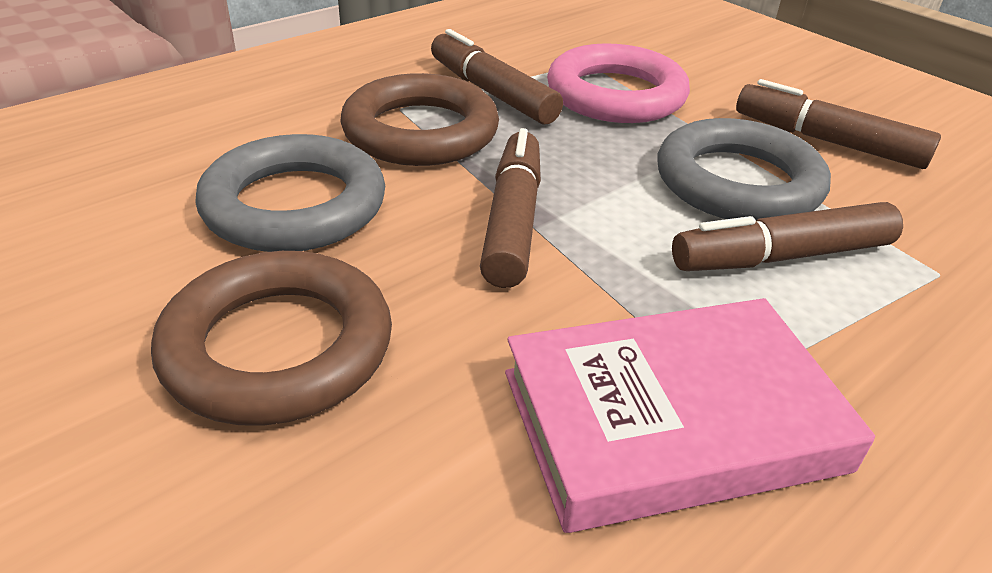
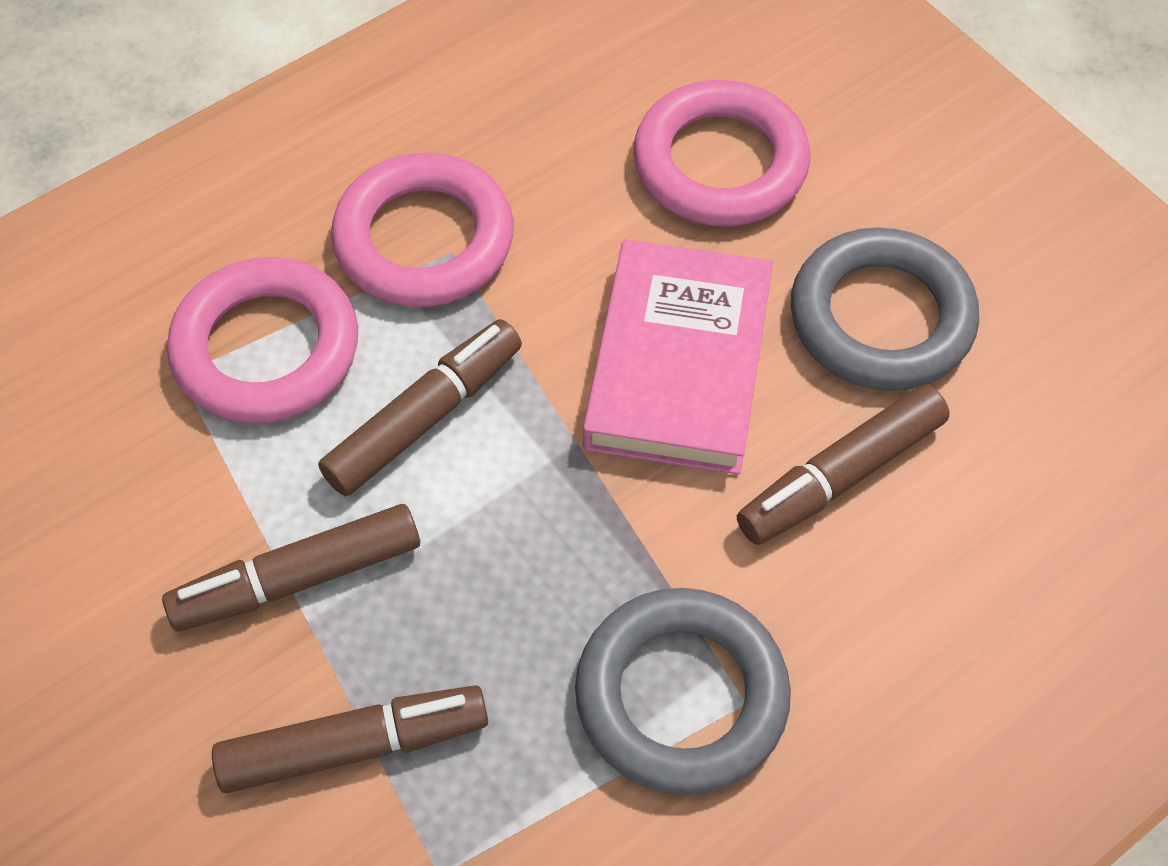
brown ring: [151,251,392,426] [340,73,499,166] = 2 -> none = 0
pink ring: [547,43,690,123] = 1 -> [167,257,358,423] [331,153,514,307] [633,80,810,226] = 3

